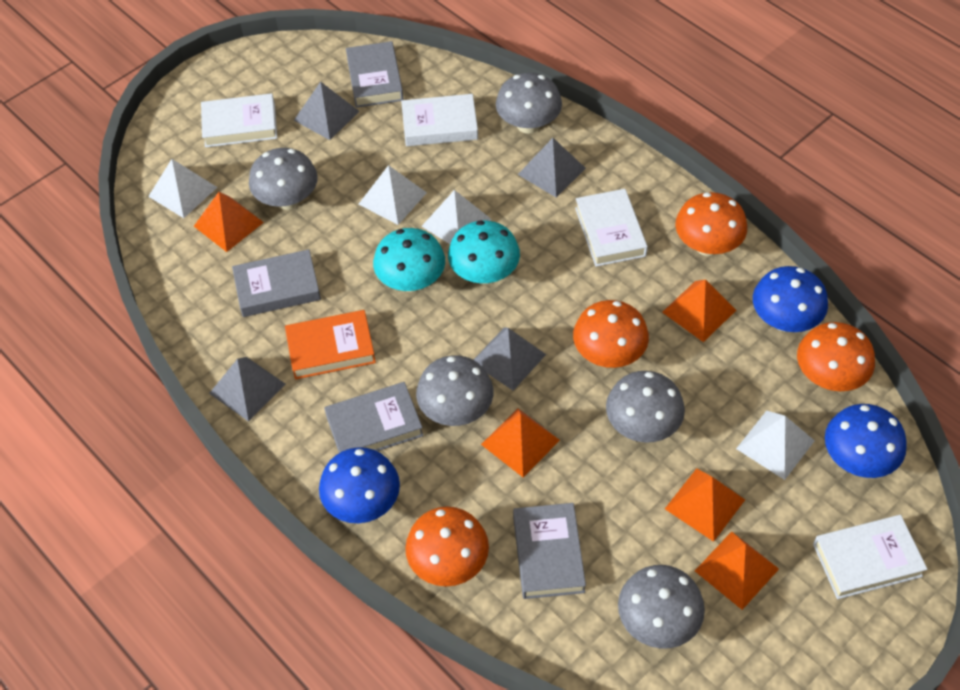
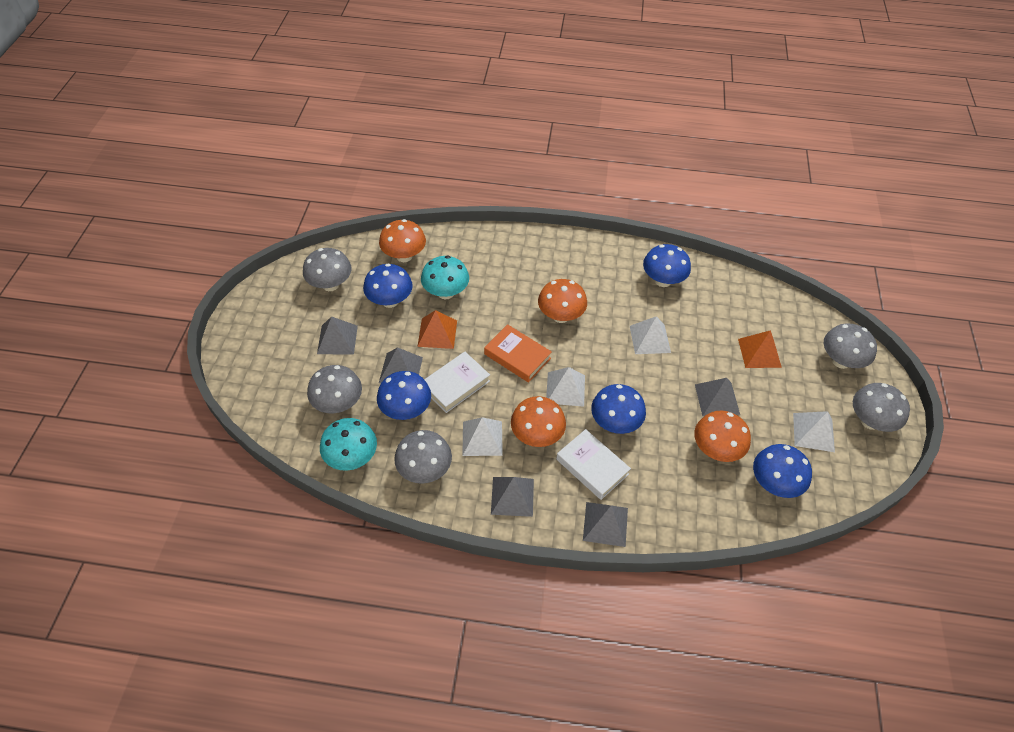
blue mushroom: [319,447,400,523] [753,266,828,332] [825,404,907,478] = 3 -> [363,263,413,308] [377,371,431,420] [591,384,646,434] [643,244,691,287] [753,444,812,498] = 5
grey book: [232,249,321,317] [324,382,423,453] [346,41,404,108] [513,503,586,599] = 4 -> none = 0
grey pyramid: [209,357,285,422] [294,82,360,140] [474,327,546,391] [518,138,586,198] = 4 -> [317,316,358,355] [379,347,423,383] [491,477,534,517] [583,502,628,547] [695,378,740,416] = 5
orange pyramid: [194,192,264,252] [481,409,560,477] [662,279,736,342] [665,468,745,542] [695,531,779,610] = 5 -> [417,310,457,349] [738,330,782,368] = 2
white book: [201,93,277,147] [401,94,478,146] [575,189,648,267] [813,515,927,599] = 4 -> [424,352,490,413] [556,429,631,500] = 2

